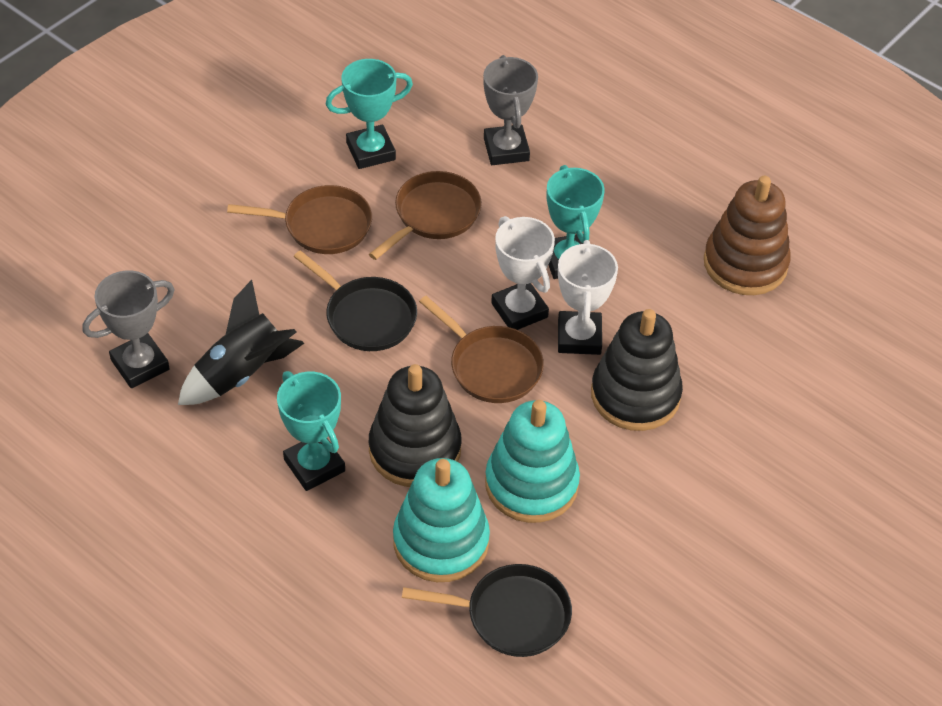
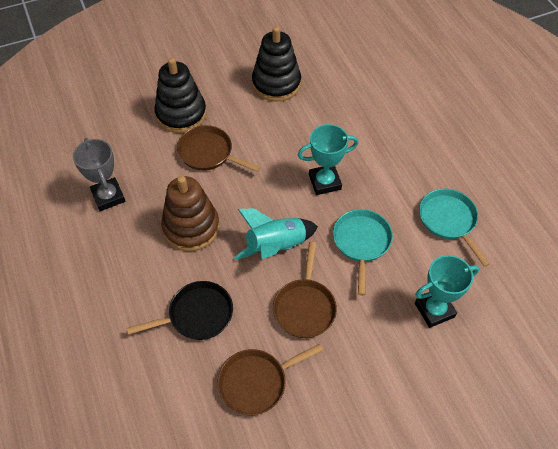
black pan: [294,250,417,351] [402,564,572,657] = 2 -> [127,281,233,340] = 1
black rocket: [178,280,305,405] = 1 -> none = 0
grey trophy: [82,270,175,388] [483,55,538,165] = 2 -> [73,138,125,211] = 1
turquoise pan: none = 0 -> [333,209,393,296] [419,189,490,267] = 2
turquoise rocket: none = 0 -> [234,208,318,260] = 1
turquoise stacking toy: [393,458,490,582] [485,400,580,523] = 2 -> none = 0
turquoise trophy: [277,371,345,491] [326,59,413,169] [546,165,605,279] = 3 -> [298,124,358,195] [415,255,479,328] = 2
white trophy: [491,216,555,330] [558,240,618,355] = 2 -> none = 0

